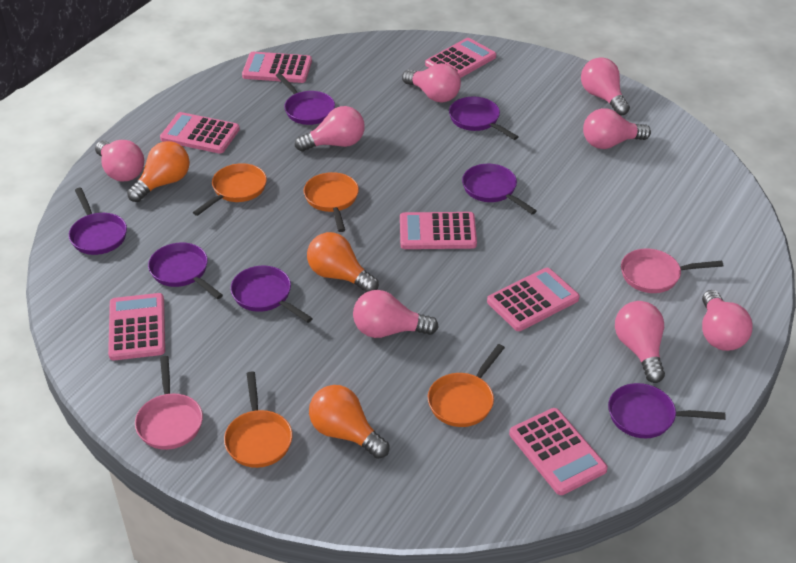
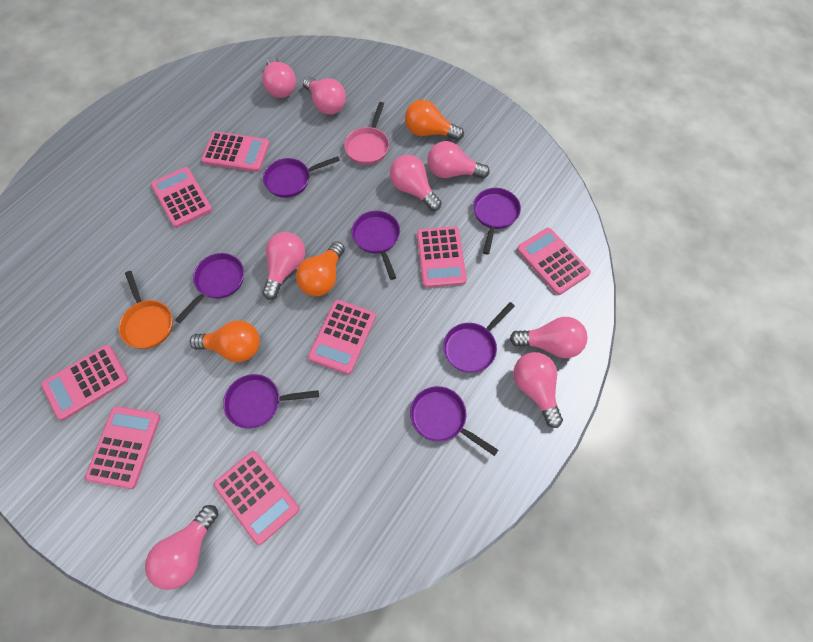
orange pan: [193,163,267,216] [224,371,292,468] [304,172,359,232] [428,344,505,427] = 4 -> [119,271,173,349] = 1
pink calculator: [108,293,165,361] [160,112,240,154] [242,52,312,83] [400,212,477,249] [425,38,496,78] [487,268,580,331] [509,408,608,495] = 7 -> [41,345,128,421] [85,406,160,489] [151,167,212,228] [201,132,269,172] [214,451,300,545] [308,300,376,374] [417,226,467,288] [517,228,591,295] = 8
pink pan: [135,356,203,450] [621,249,723,293] = 2 -> [344,102,389,165] = 1

